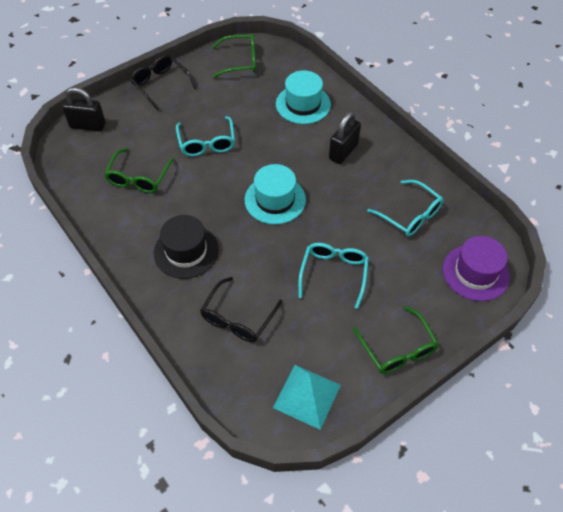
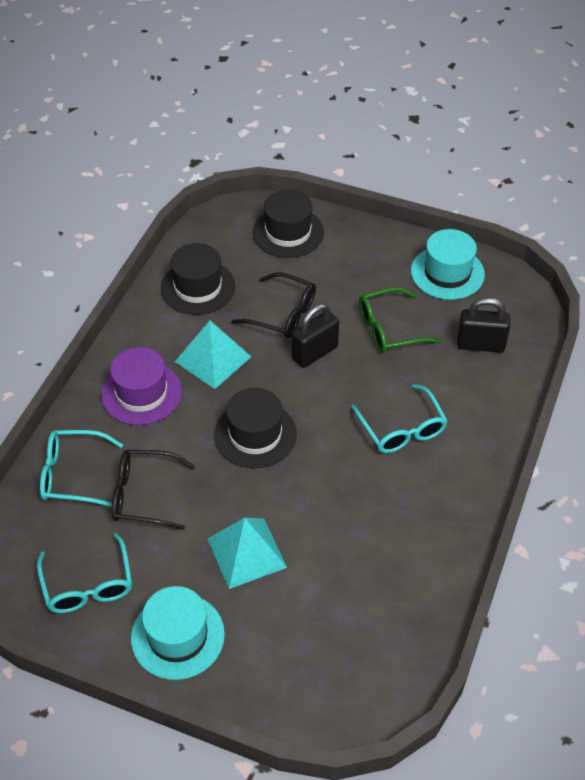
black hat: [154,215,219,279] = 1 -> [161,243,235,315] [214,388,297,468] [253,189,324,258] = 3
green glasses: [104,148,175,193] [212,34,256,78] [353,306,439,374] = 3 -> [359,287,441,353] = 1
turquoise pyramid: [273,365,341,430] = 1 -> [175,321,251,389] [207,518,287,589] = 2

